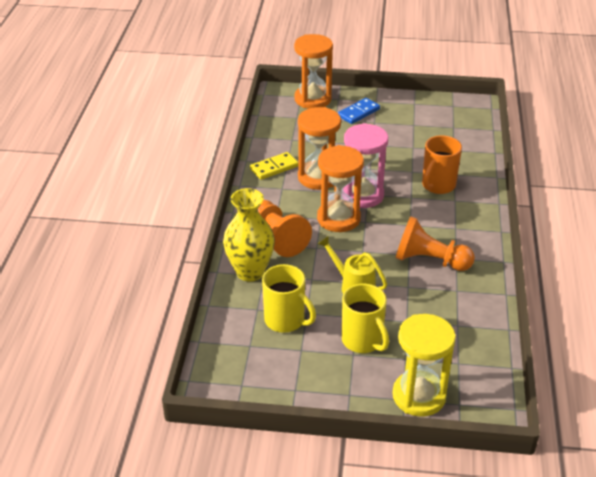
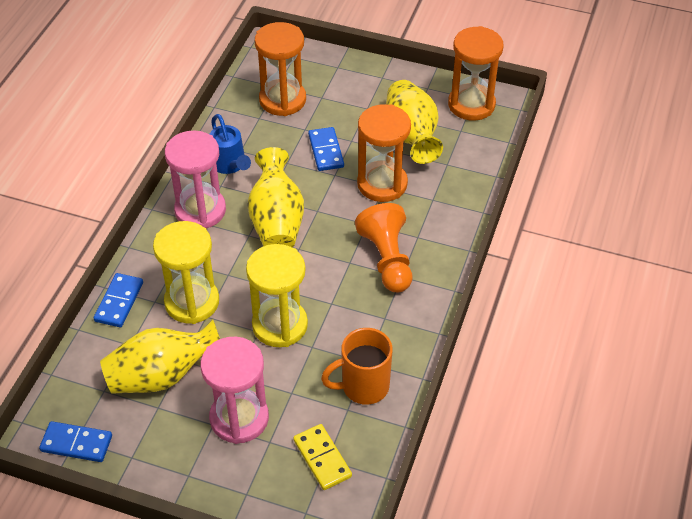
blue domino: [338,98,380,124] = 1 -> [39,421,112,462] [94,273,143,327] [308,127,344,171] = 3
blue watering can: none = 0 -> [209,114,251,174] = 1
orange pawn: [258,200,312,257] [396,216,475,271] = 2 -> [355,203,412,292] = 1
pink hourglass: [343,123,388,208] = 1 -> [165,130,226,229] [200,337,269,444] = 2
yellow hourglass: [392,314,456,417] = 1 -> [153,221,219,324] [246,244,308,347] = 2
yellow mug: [262,264,316,333] [342,284,389,353] = 2 -> none = 0
yellow vase: [223,188,275,282] = 1 -> [100,319,220,394] [247,147,304,248] [386,80,443,164] = 3
yellow watering can: [318,236,387,294] = 1 -> none = 0

